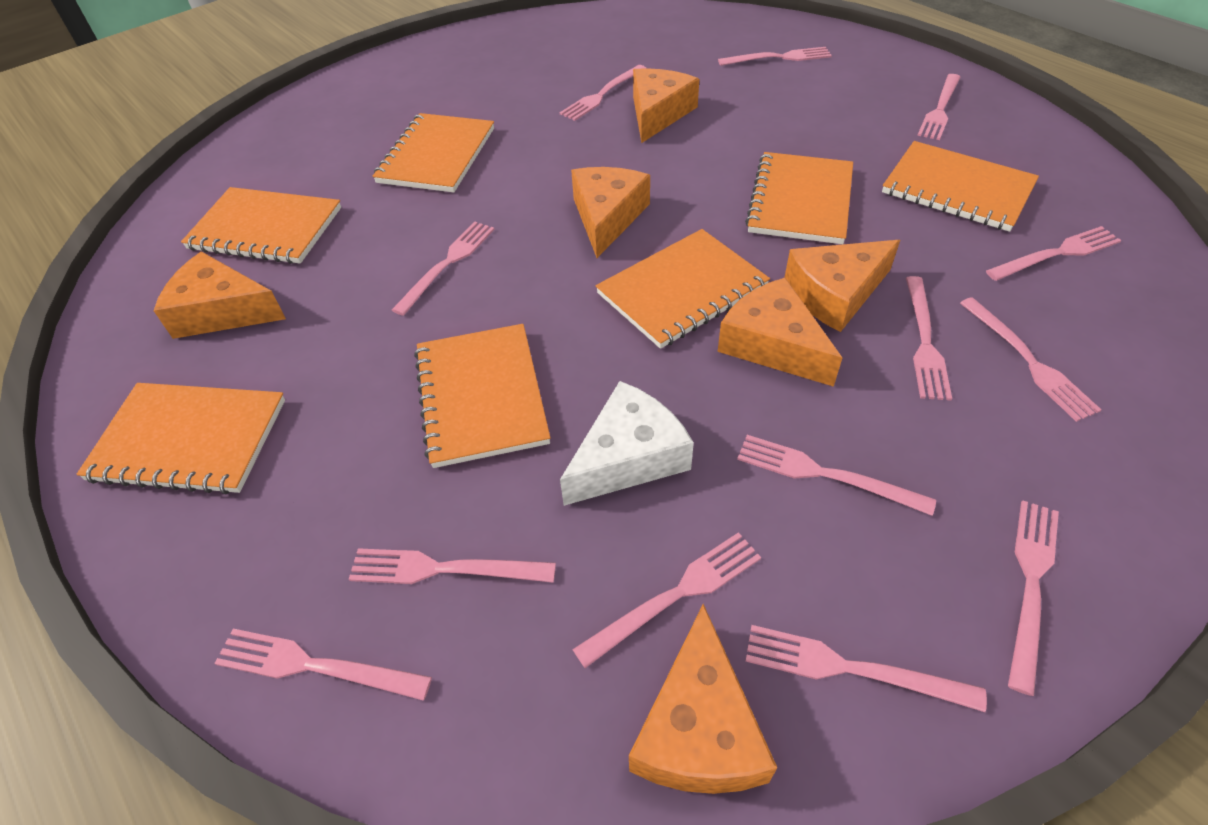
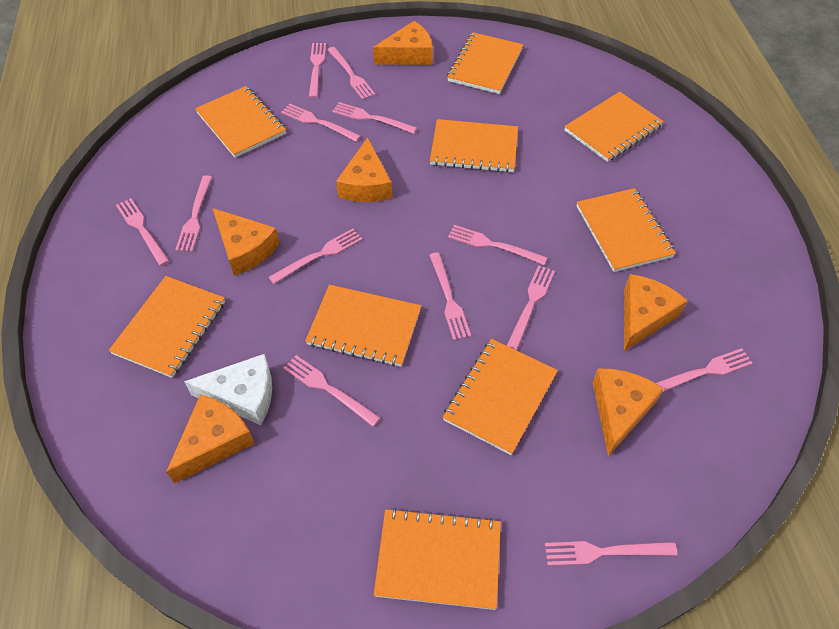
orange notebook: [76,383,285,495] [181,187,341,264] [373,113,494,192] [414,324,550,468] [596,229,770,349] [745,152,853,244] [882,141,1039,232] = 7 -> [109,276,225,378] [195,86,286,158] [305,285,421,367] [374,508,501,610] [430,119,518,173] [443,339,558,455] [447,32,523,94] [564,92,664,162] [577,188,676,272] = 9

